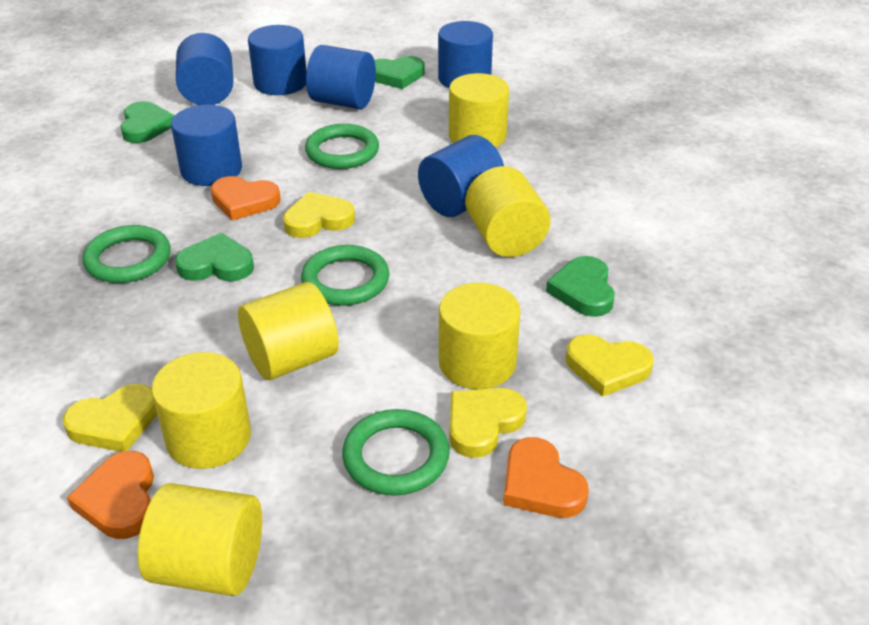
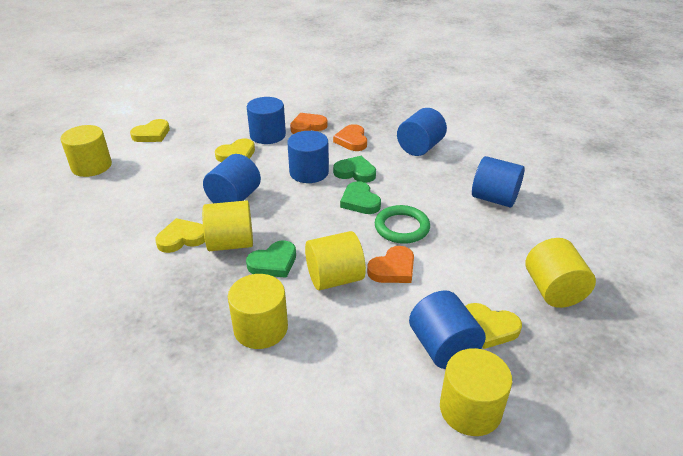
green heart: [120,101,175,143] [175,233,254,281] [374,56,425,89] [546,256,615,317] = 4 -> [246,241,296,278] [333,156,376,183] [340,181,381,214] = 3
green ring: [82,225,171,283] [301,245,389,306] [305,124,379,169] [342,409,450,496] = 4 -> [375,205,430,244] = 1

